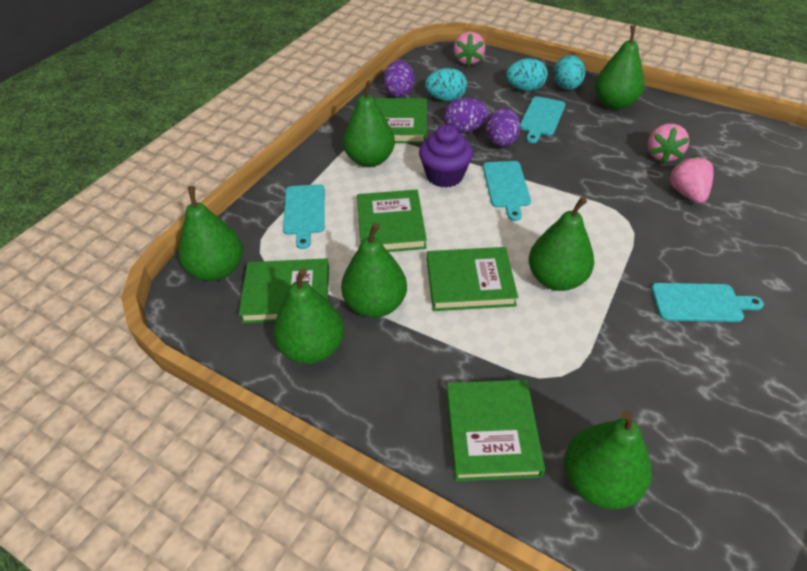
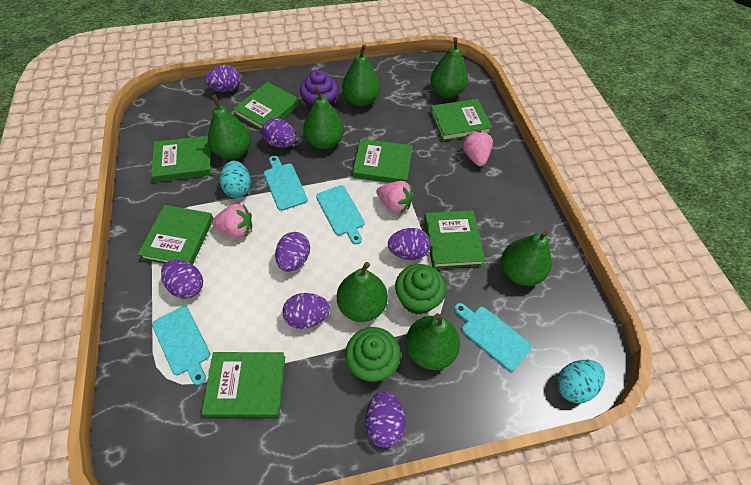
green book: [239,259,329,324] [357,190,427,252] [375,98,427,143] [427,247,518,311] [446,380,545,481] = 5 -> [138,205,214,265] [151,136,212,182] [202,352,285,417] [233,82,299,130] [353,139,412,183] [424,211,485,269] [430,99,492,141] = 7
green cupcake: none = 0 -> [345,327,401,382] [395,264,446,315] = 2
purple egg: [383,60,414,97] [444,98,489,133] [486,108,521,147] = 3 -> [161,260,203,299] [205,65,241,92] [262,118,296,148] [275,232,310,272] [282,293,330,329] [366,390,406,448] [388,228,431,260] = 7
turquoise egg: [425,68,467,101] [506,58,548,91] [553,55,586,90] = 3 -> [220,161,251,198] [557,360,605,403] = 2

